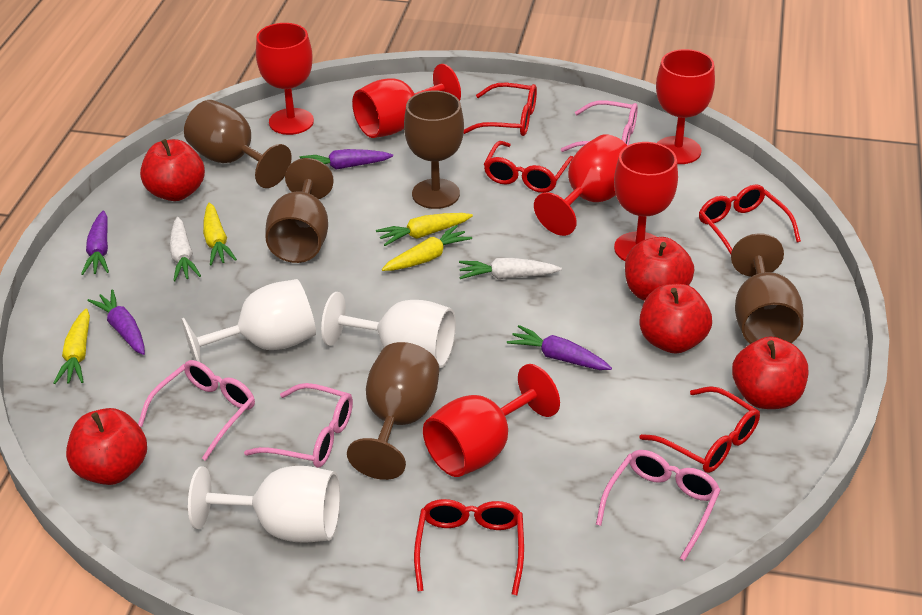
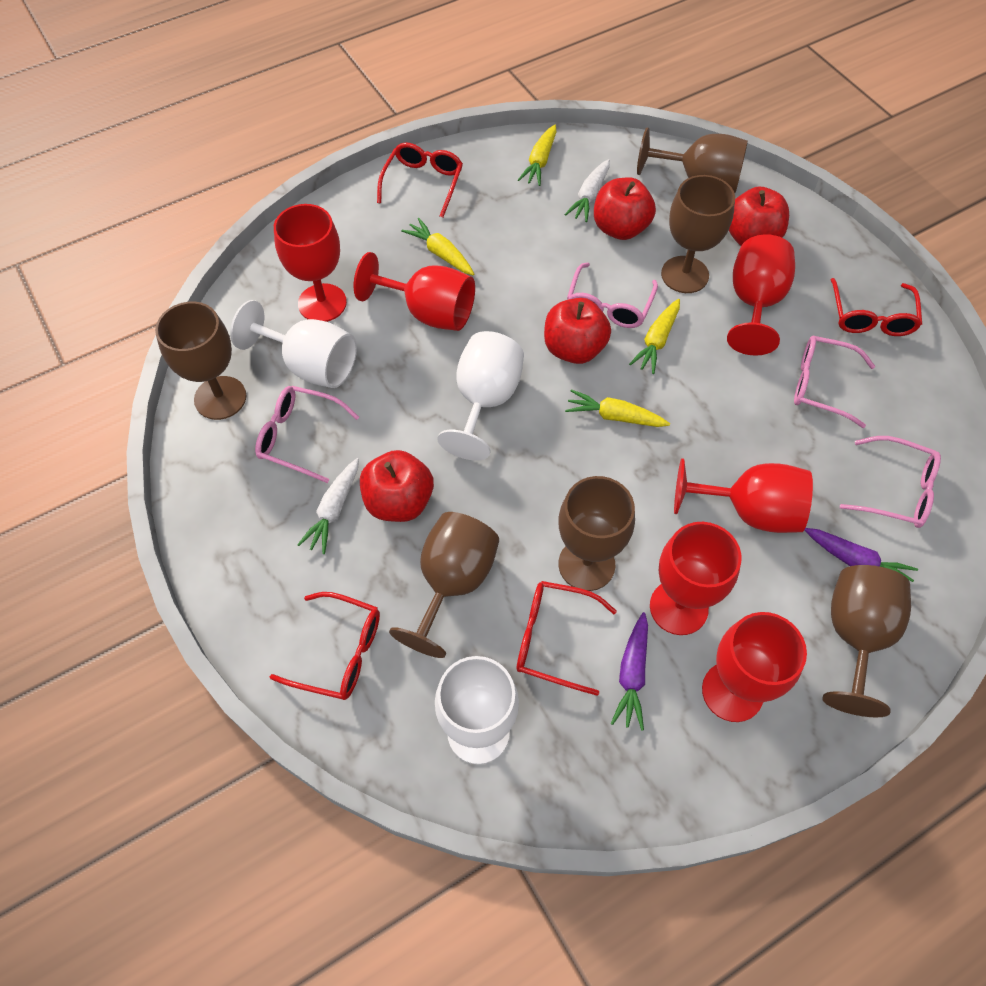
brown goblet: [184,100,292,188] [265,158,334,263] [347,342,439,480] [404,90,464,209] [731,233,803,344] = 5 -> [155,302,246,420] [389,512,499,658] [558,476,635,591] [637,127,748,193] [661,175,735,293] [822,565,911,717] = 6
purple carrot: [81,210,109,275] [87,289,145,355] [300,149,393,169] [507,325,612,370] = 4 -> [611,612,648,731] [805,528,918,582] = 2
red apple: [66,408,147,485] [140,139,205,201] [625,237,694,301] [639,284,712,354] [732,336,808,409] = 5 -> [360,450,434,522] [544,298,611,364] [594,177,656,240] [729,186,789,246] = 4
red glasses: [414,499,524,595] [464,83,537,136] [484,141,573,193] [639,386,760,473] [699,184,801,254] = 5 -> [270,592,380,700] [377,142,463,218] [516,581,617,696] [831,278,922,336] = 4

